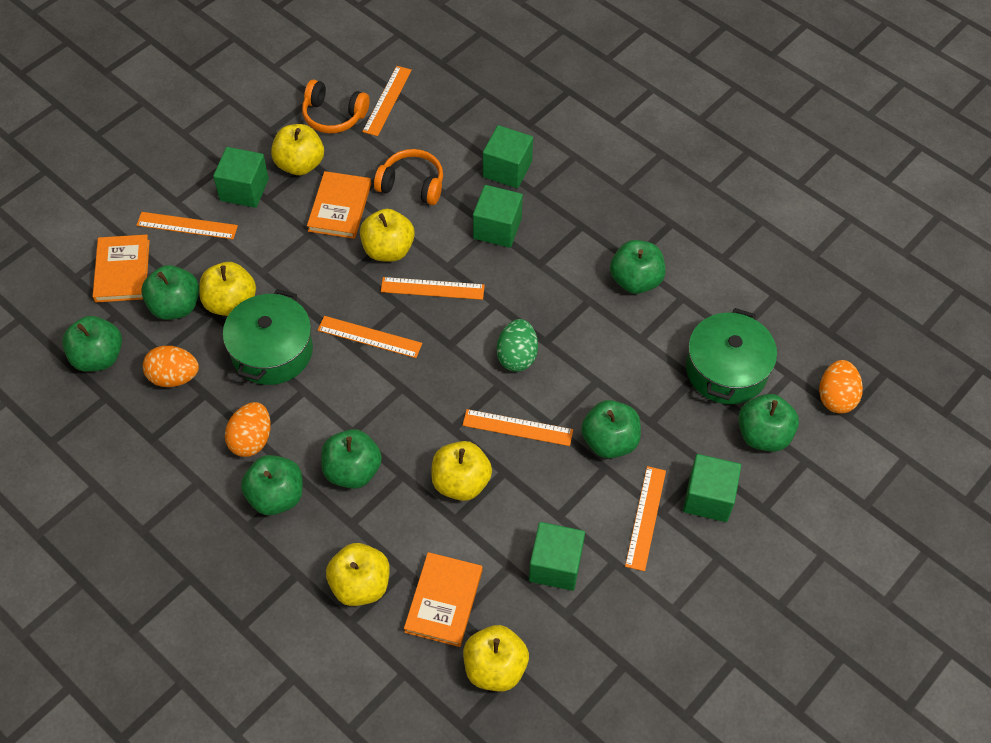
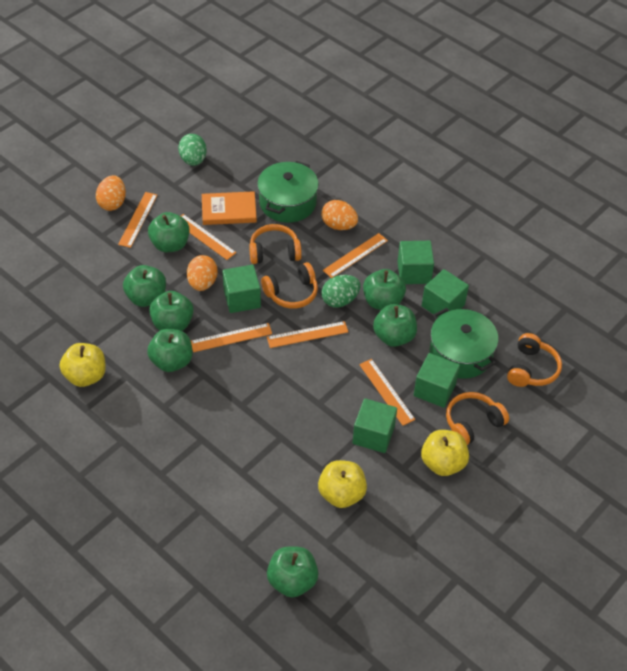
green egg: [497,319,538,372] = 1 -> [178,134,207,166] [321,275,360,308] = 2
orange book: [92,235,150,302] [307,171,371,239] [404,552,482,647] = 3 -> [202,191,257,225] = 1
orange headphones: [302,79,370,133] [374,149,443,205] = 2 -> [249,224,302,264] [261,262,318,309] [446,392,509,445] [507,333,562,387] = 4
yellow apple: [199,262,256,316] [271,124,324,175] [326,543,390,606] [360,209,415,262] [431,441,492,501] [463,625,529,691] = 6 -> [60,343,106,387] [318,460,367,508] [421,430,469,476] = 3

